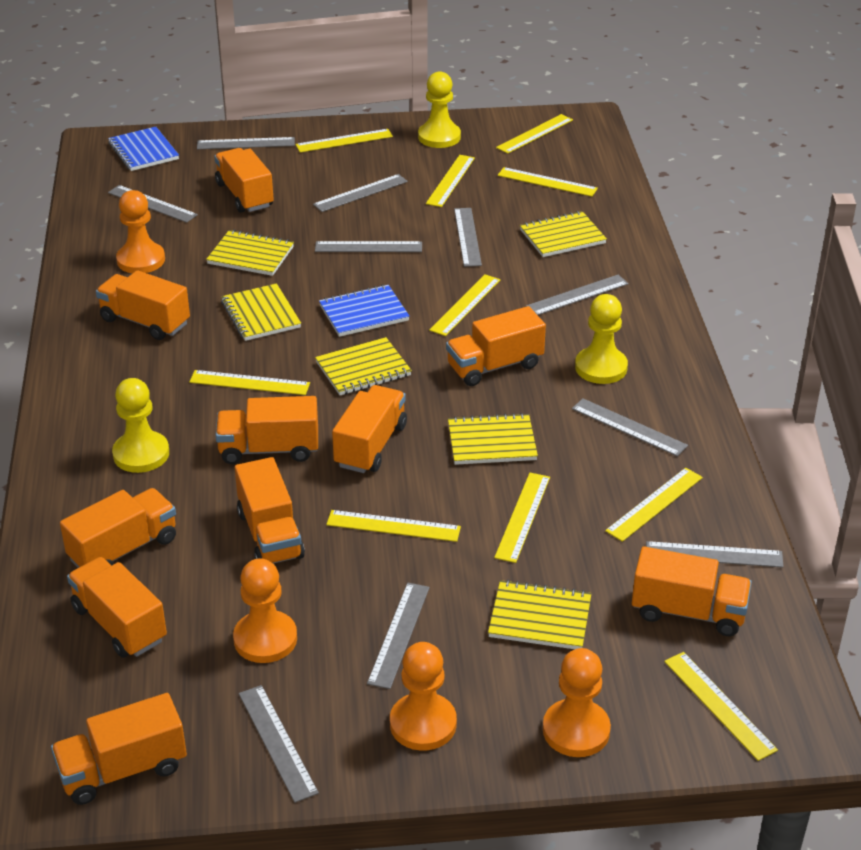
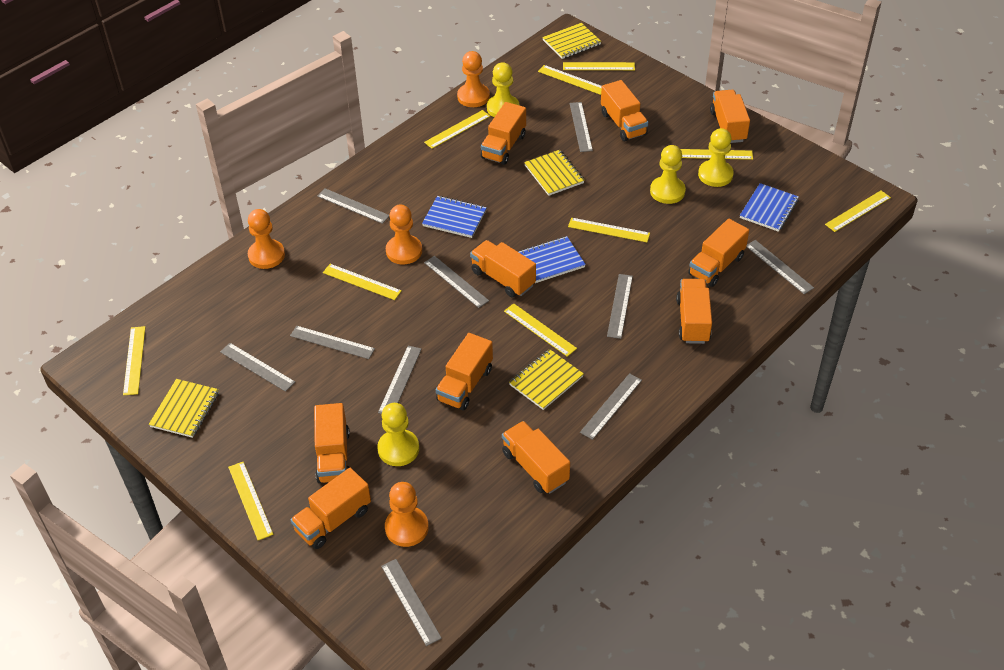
blue notebook: [108,127,179,171] [319,285,410,337] = 2 -> [422,196,487,238] [519,236,586,283] [740,183,799,232] = 3
yellow notebook: [206,230,294,276] [221,283,301,341] [315,337,412,395] [448,413,538,465] [488,580,592,649] [520,211,607,257] = 6 -> [149,379,219,438] [509,349,584,410] [524,150,585,196] [542,23,601,59] = 4
yellow pawn: [112,378,169,473] [418,71,461,148] [575,294,628,384] = 3 -> [377,403,419,466] [487,62,520,117] [650,145,686,204] [698,128,734,187] = 4

